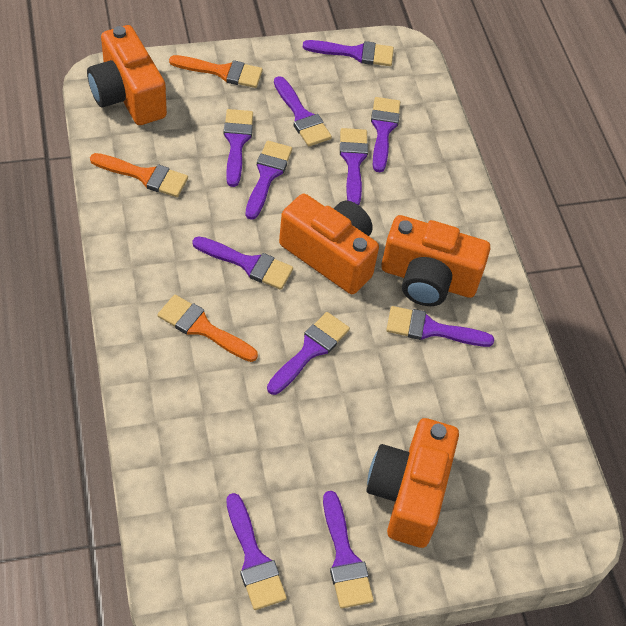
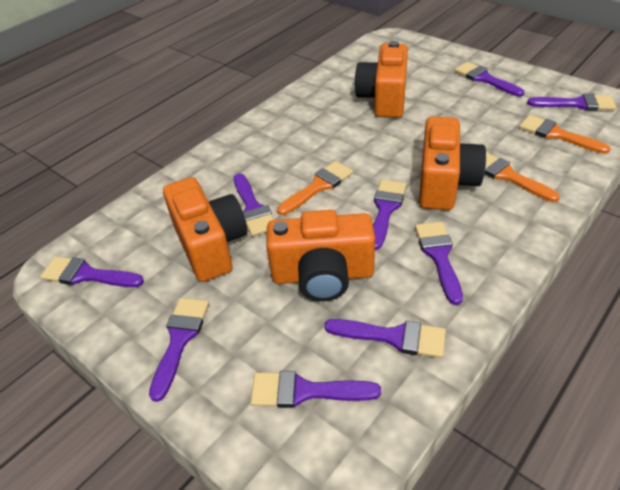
purple brush: [192,236,293,290] [224,109,253,187] [226,493,287,610] [245,141,292,220] [267,312,350,395] [274,76,332,146] [303,40,394,66] [323,491,374,609] [340,128,368,205] [371,97,400,172] [386,306,494,347] = 11 -> [40,256,144,287] [149,298,209,402] [234,173,274,236] [250,371,381,408] [324,319,446,358] [373,180,406,250] [415,222,463,305] [454,62,524,97] [527,93,616,111] = 9

